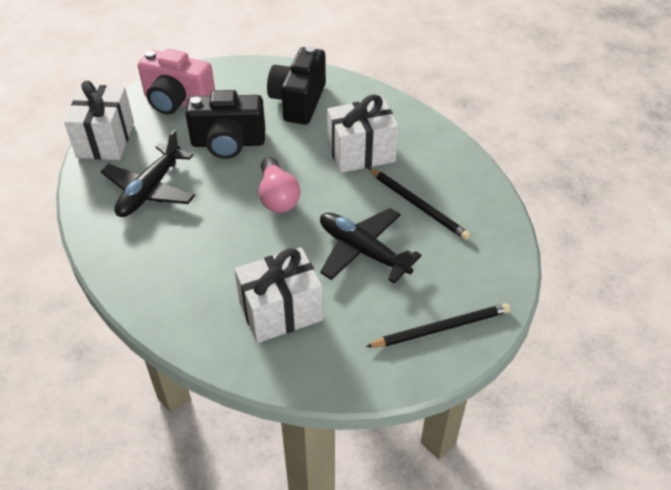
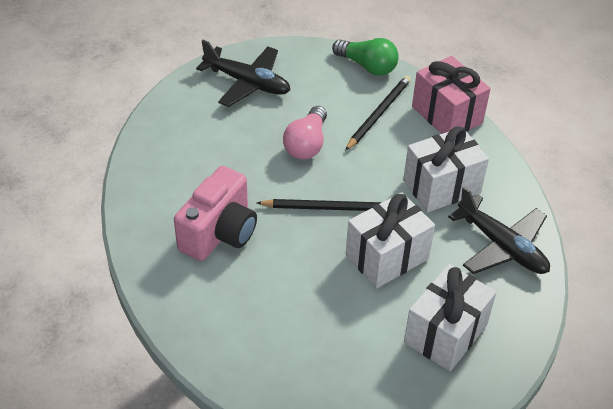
black camera: [185,90,265,159] [267,46,326,125] = 2 -> none = 0
green light bulb: none = 0 -> [332,38,399,76] = 1
pink gift: none = 0 -> [412,56,491,134] = 1

